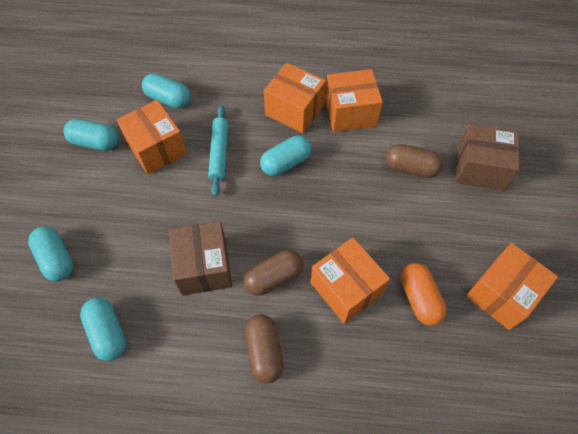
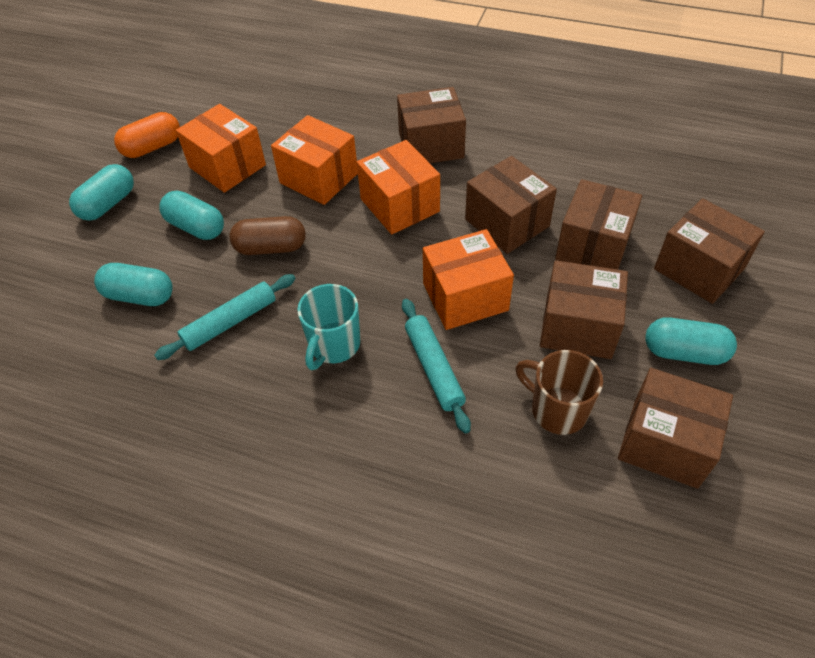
brown box: [169,221,232,296] [455,124,520,191] = 2 -> [397,87,466,163] [465,156,557,254] [540,260,628,359] [555,179,642,270] [618,368,733,489] [654,198,765,304] = 6
brown capsule: [244,250,303,296] [245,314,284,384] [386,144,443,178] = 3 -> [229,216,306,255] = 1
brown mug: none = 0 -> [515,350,603,435] = 1
orange box: [117,100,187,175] [264,63,326,133] [310,237,390,324] [325,69,383,132] [466,243,558,330] = 5 -> [176,104,266,193] [271,115,358,205] [357,140,440,234] [423,229,514,330] = 4
turquoise capsule: [28,226,73,281] [64,119,119,151] [80,298,126,361] [142,73,191,108] [260,135,312,176] = 5 -> [69,164,134,221] [94,263,173,306] [159,190,224,240] [645,317,737,365] = 4
turquoise mug: none = 0 -> [297,284,360,370] = 1
turquoise rolling pin: [208,105,228,197] = 1 -> [154,274,295,360] [402,299,471,433] = 2

